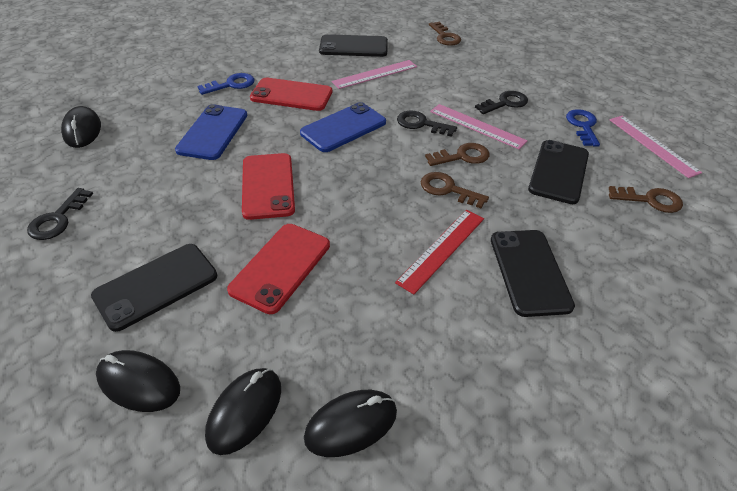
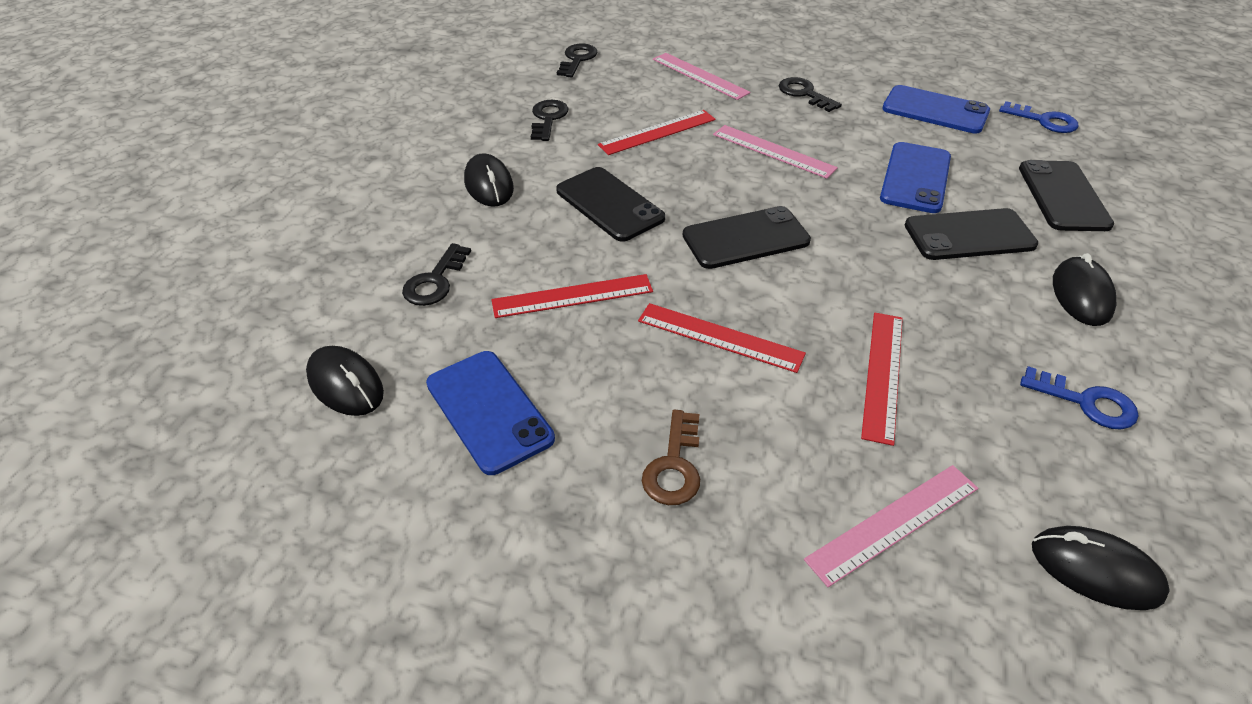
black key: [27,188,93,240] [397,111,457,137] [475,91,528,114] = 3 -> [402,243,471,306] [531,100,569,141] [557,44,597,77] [779,77,842,112] = 4
blue phone: [175,104,247,160] [300,102,386,152] = 2 -> [426,351,555,475] [880,142,951,213] [882,85,990,133] = 3
brown key: [421,172,489,208] [425,143,489,166] [429,22,461,46] [609,186,683,213] = 4 -> [642,410,700,505] = 1
red phone: [227,224,330,314] [242,153,295,220] [250,78,332,111] = 3 -> none = 0
red ruler: [395,210,484,294] = 1 -> [491,274,653,318] [598,110,716,155] [638,303,806,373] [861,313,903,446] = 4

